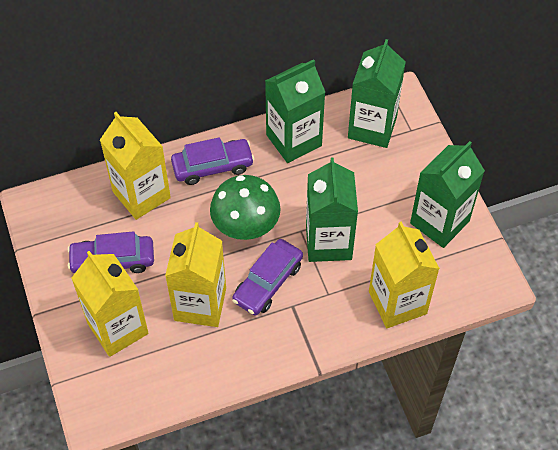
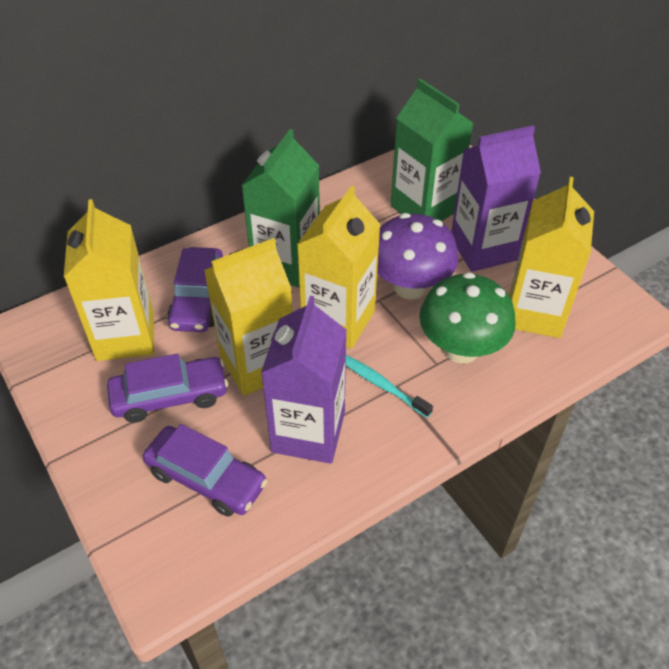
green carton: [265,59,325,163] [306,157,358,262] [348,39,406,148] [410,141,485,248] = 4 -> [241,129,320,288] [391,79,473,221] = 2
purple carton: none = 0 -> [261,296,347,464] [451,125,541,272] = 2
purple mushroom: none = 0 -> [377,213,458,299] = 1
turquoise toothbrush: none = 0 -> [346,355,433,418] = 1

